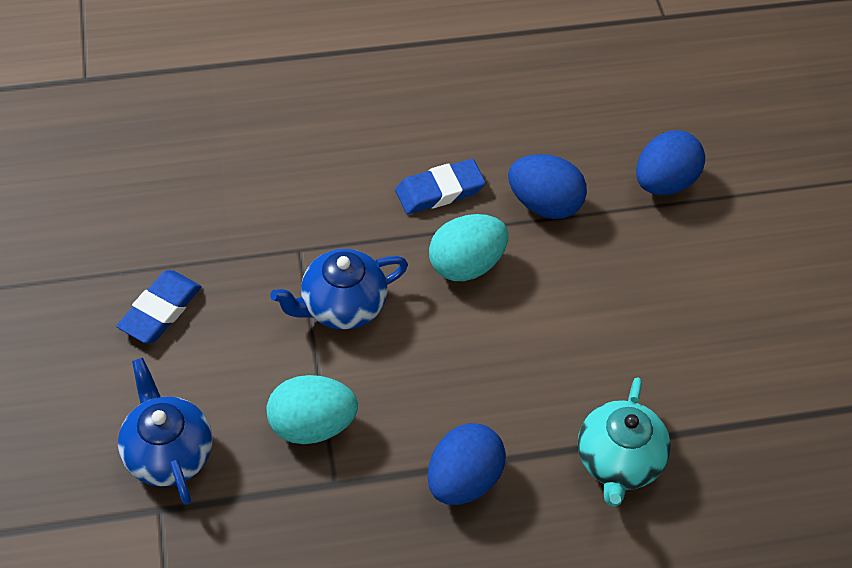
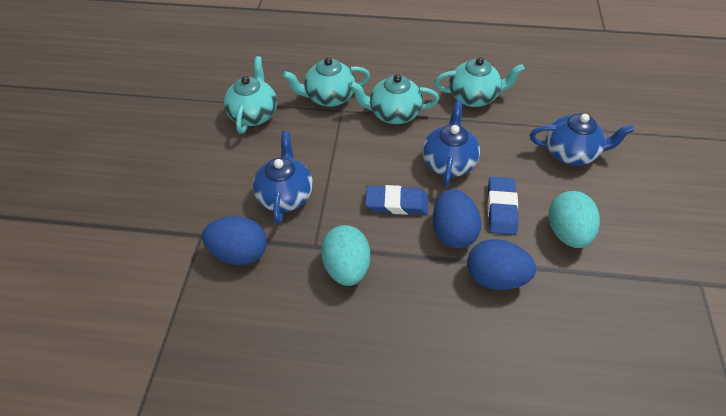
blue teapot: [118,358,212,505] [270,249,408,330] = 2 -> [253,131,313,224] [422,101,480,187] [530,113,634,166] = 3
turquoise teapot: [578,377,671,507] = 1 -> [224,56,277,134] [282,57,370,107] [349,74,439,124] [434,57,525,107] = 4

